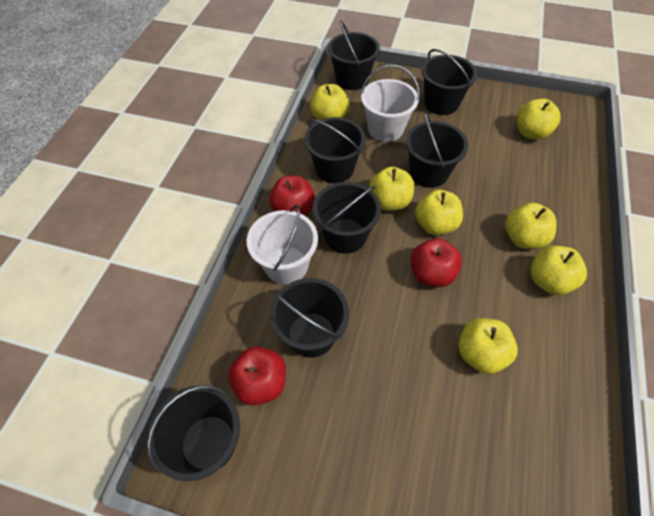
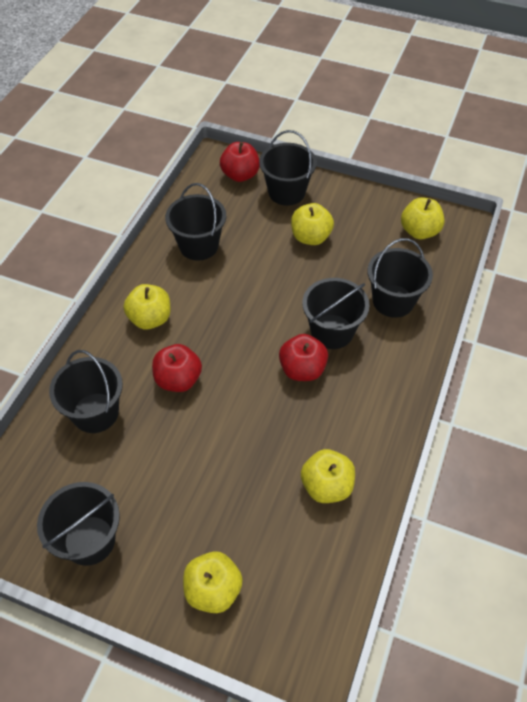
black bucket: [147,385,240,481] [270,278,349,358] [304,117,366,183] [313,182,381,254] [328,21,380,90] [406,111,468,188] [422,49,477,115] = 7 -> [37,482,120,566] [49,350,123,433] [165,183,226,261] [259,130,317,206] [302,278,370,349] [367,238,433,318] = 6
white bucket: [247,205,318,284] [361,65,420,142] = 2 -> none = 0
yellow apple: [310,84,350,120] [369,167,414,211] [415,190,463,235] [458,318,518,374] [505,203,557,249] [517,99,561,140] [531,246,587,295] = 7 -> [124,284,171,330] [183,551,243,613] [291,203,334,245] [301,449,355,503] [401,197,444,239] = 5

